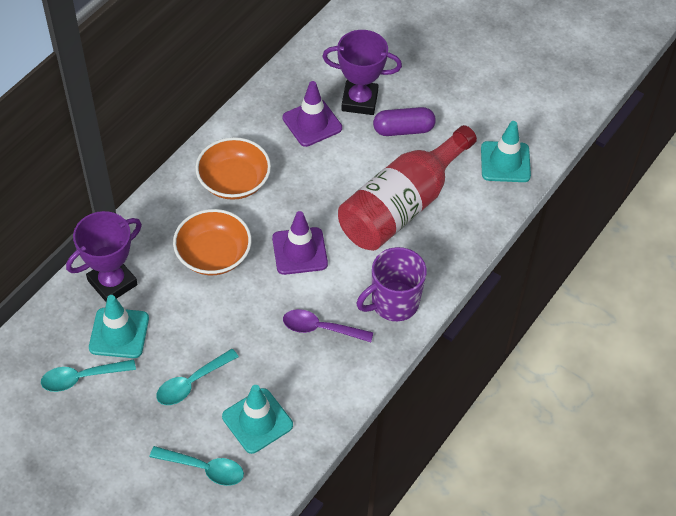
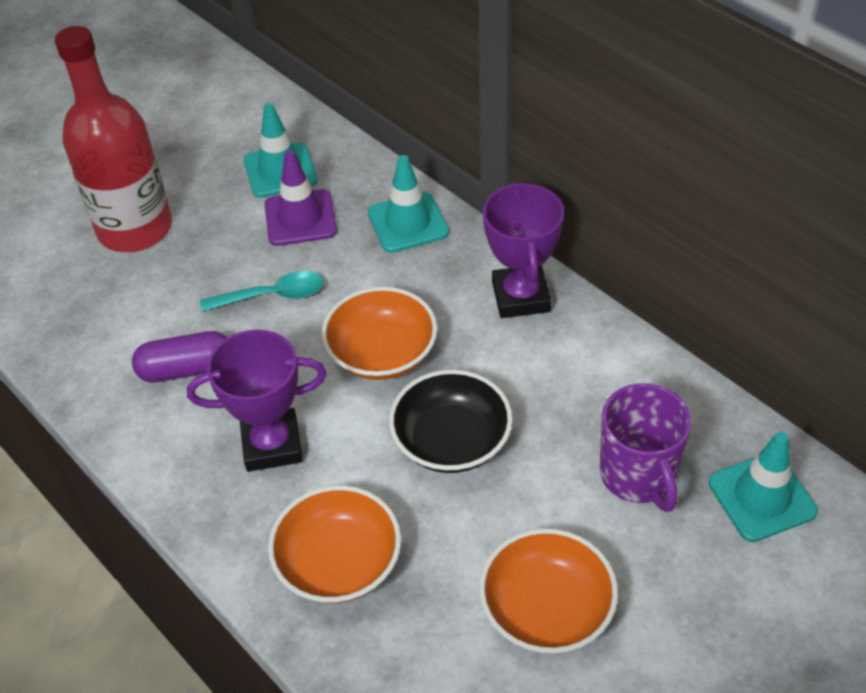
black bowl: none = 0 -> [389,369,513,473] = 1
orange bowl: [173,209,252,275] [195,137,271,200] = 2 -> [268,485,401,603] [322,287,437,380] [479,528,618,654] = 3
purple spoon: [283,309,373,342] = 1 -> none = 0
purple traffic cone: [272,211,328,275] [283,81,342,147] = 2 -> [264,151,337,246] = 1
turquoise spoon: [41,359,136,392] [150,446,244,486] [156,349,239,405] = 3 -> [200,271,324,312] = 1

